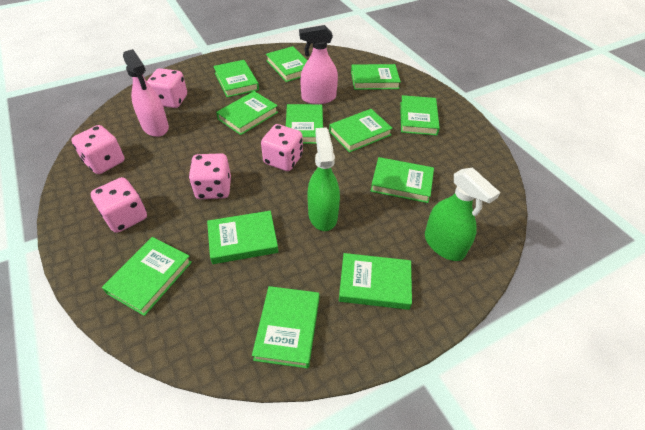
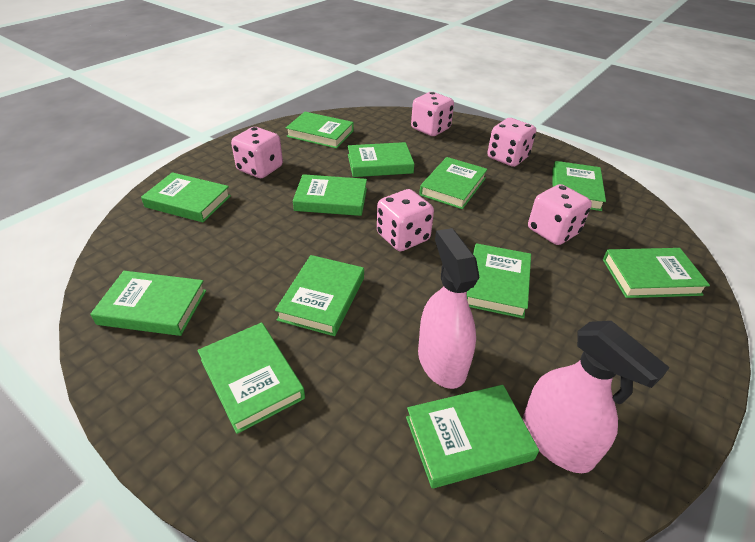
green spray bottle: [307,128,340,231] [425,168,500,261] = 2 -> none = 0

